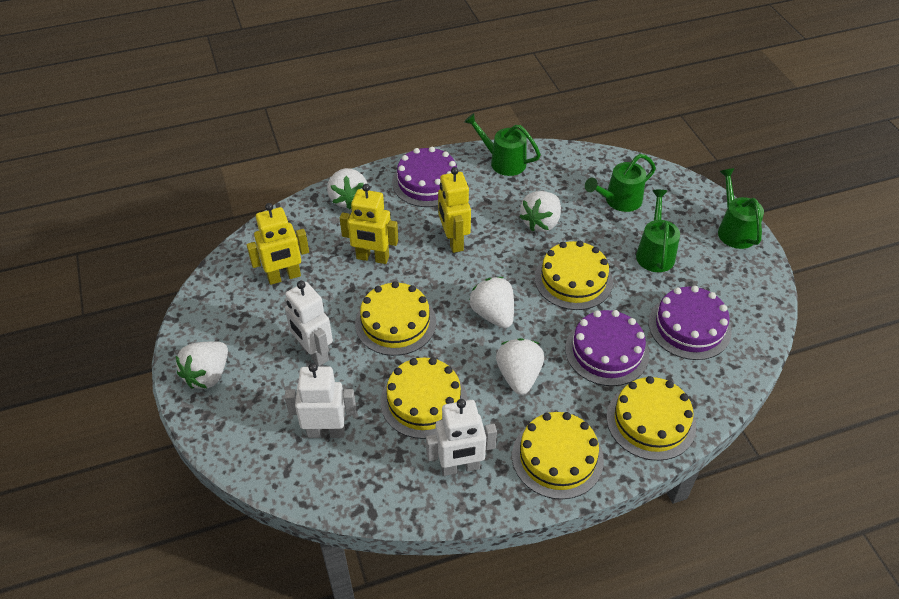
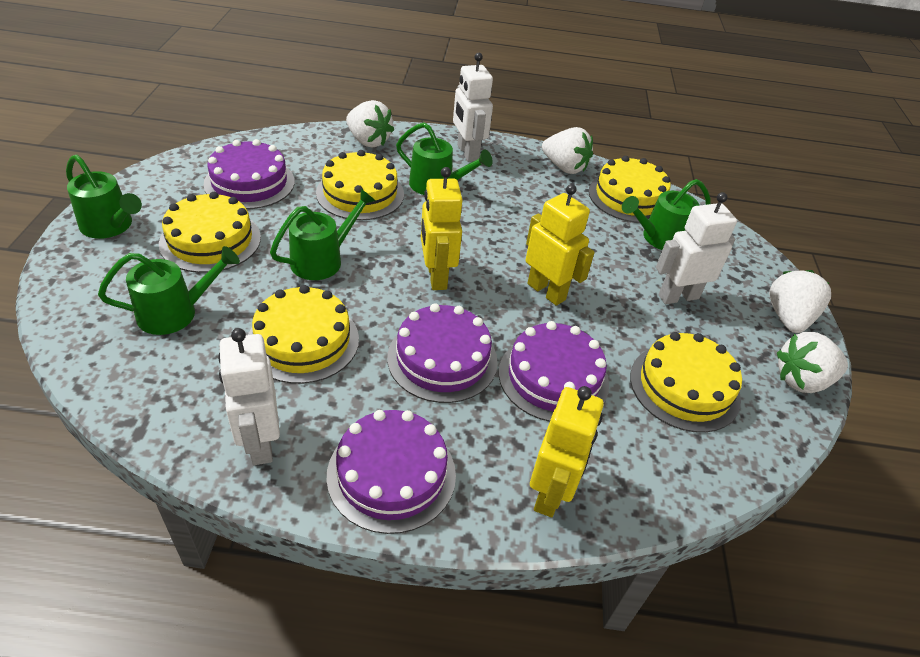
green watering can: [464,113,541,176] [585,154,656,212] [636,190,680,272] [718,168,764,249] = 4 -> [66,154,142,239] [98,246,240,335] [270,189,376,280] [396,122,493,195] [622,179,711,250] = 5
purple cake: [392,147,459,207] [565,310,649,386] [648,286,732,360] = 3 -> [203,139,295,209] [327,410,456,534] [387,303,498,403] [499,321,609,422] = 4
white strawberry: [176,342,228,389] [327,168,367,209] [470,277,514,328] [496,338,544,395] [519,191,561,232] = 5 -> [346,100,394,148] [542,127,593,174] [769,270,831,333] [777,332,848,393] = 4

